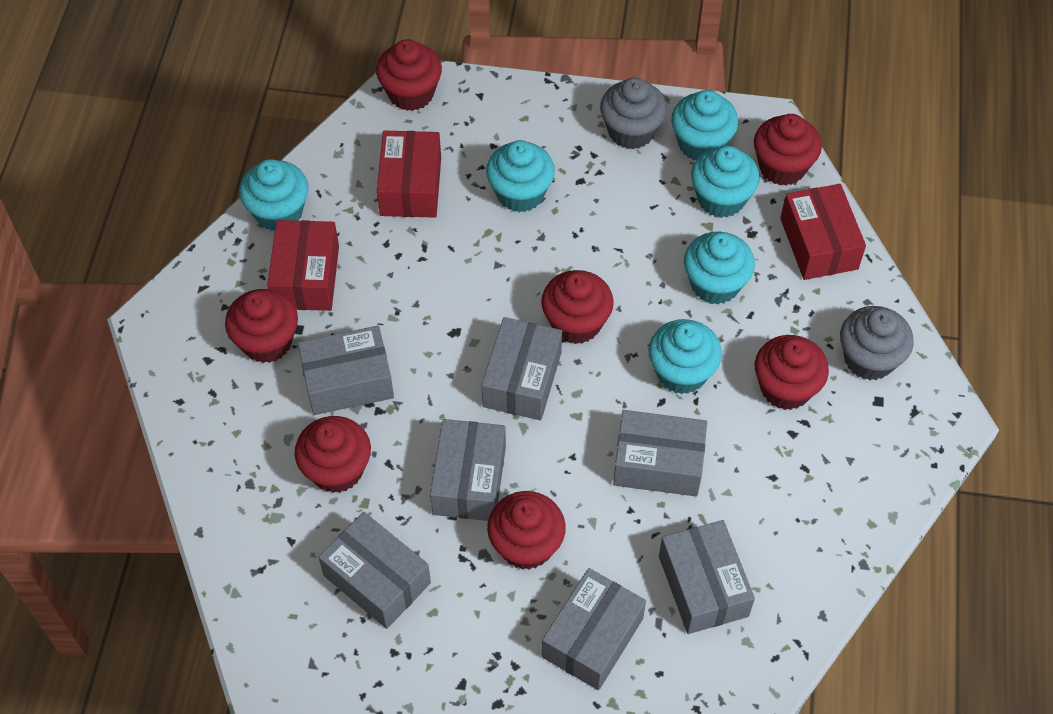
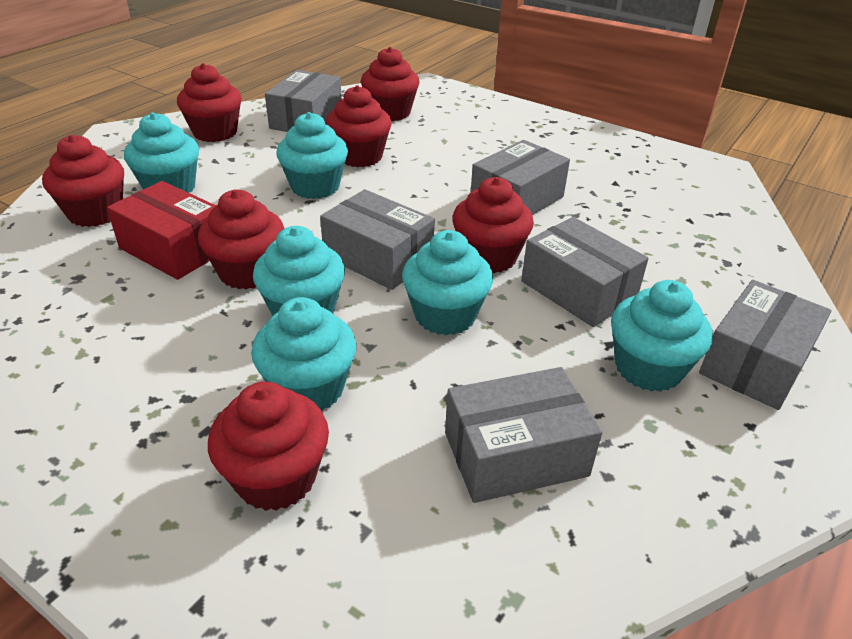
grey box: [298,326,394,415] [318,512,431,629] [430,419,506,521] [482,317,562,420] [542,568,646,690] [613,410,707,496] [659,520,755,634] = 7 -> [265,70,342,132] [320,189,435,290] [445,367,602,503] [471,140,570,215] [521,217,649,327] [699,280,832,410] = 6
grey cupcake: [600,78,667,150] [840,306,914,380] = 2 -> none = 0
red box: [267,220,339,311] [377,131,441,218] [780,184,866,280] = 3 -> [107,181,216,280] = 1

